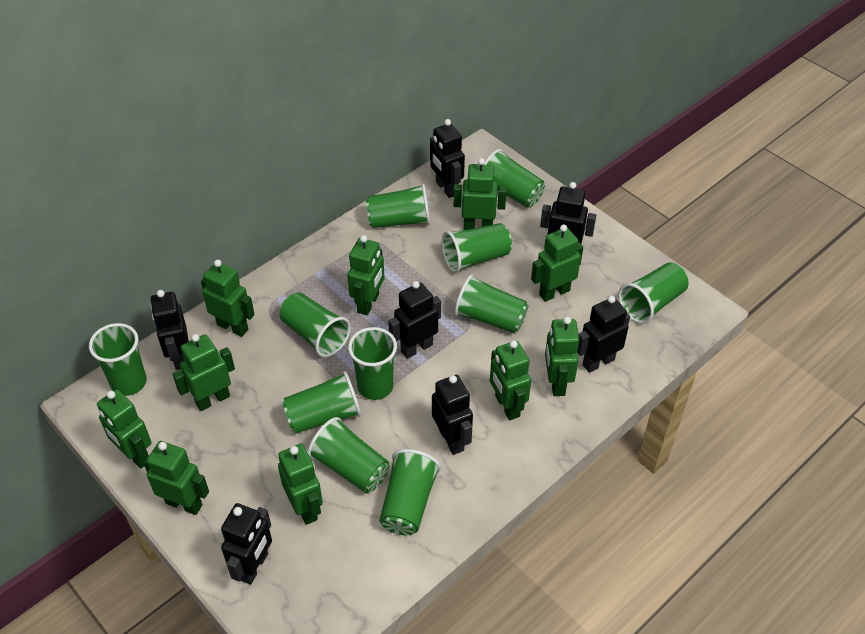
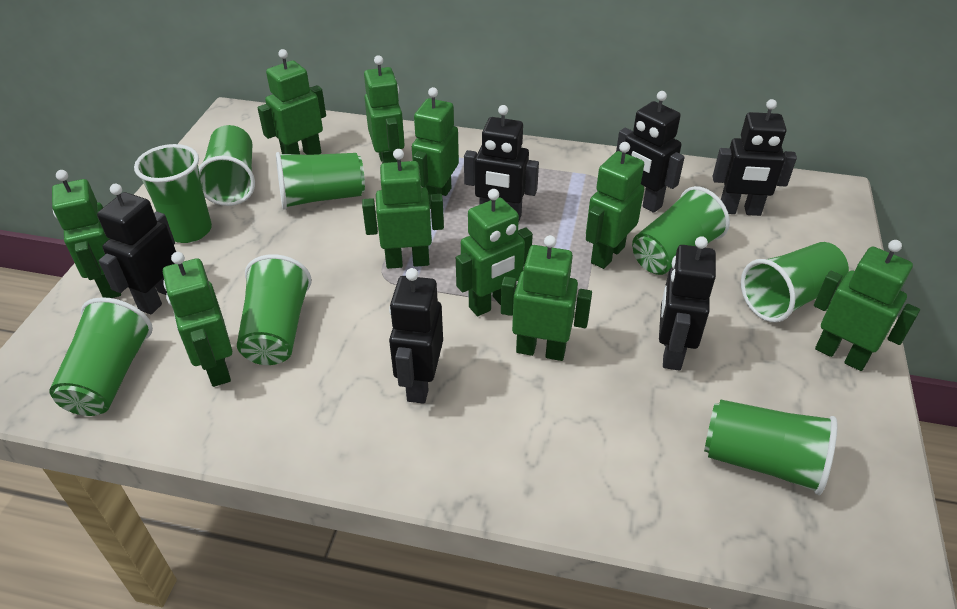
black robot: [150,290,189,370] [221,503,272,585] [388,281,441,359] [430,119,465,198] [432,375,473,455] [540,182,596,244] [577,296,630,373] = 7 -> [97,184,176,314] [389,268,443,404] [464,105,539,223] [616,91,685,213] [659,236,716,371] [713,99,797,216] = 6
green cup: [89,323,147,396] [280,292,351,357] [282,371,361,433] [308,417,389,493] [348,327,397,400] [366,184,430,228] [379,449,441,536] [442,223,512,273] [454,274,528,333] [483,149,545,207] [618,262,689,324] = 11 -> [49,297,153,416] [134,144,212,243] [198,125,255,206] [237,254,312,365] [276,152,365,210] [632,186,730,275] [704,399,837,495] [741,242,849,322] = 8

